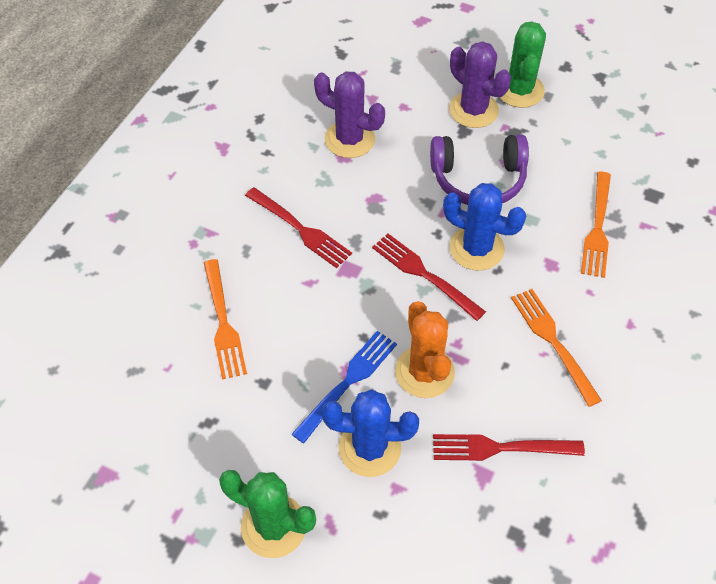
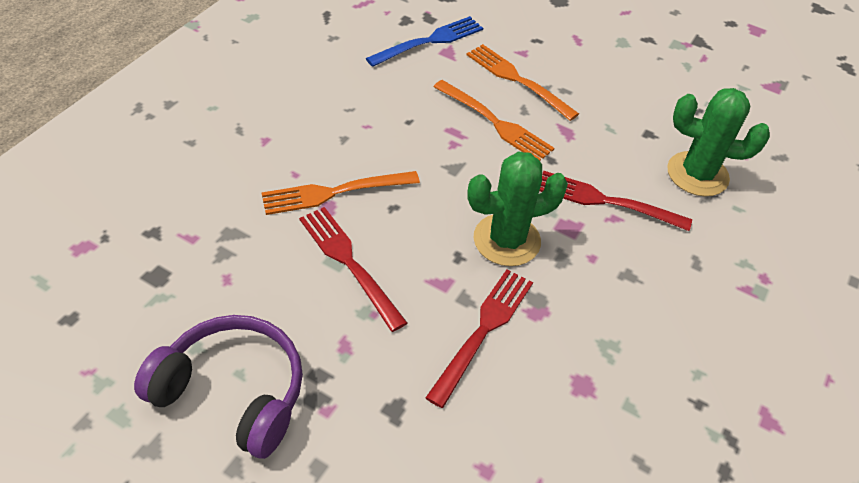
blue cactus: [322,389,419,477] [443,183,526,271] = 2 -> none = 0
orange cactus: [395,301,455,398] = 1 -> none = 0
purple cactus: [314,71,385,158] [449,41,511,128] = 2 -> none = 0

